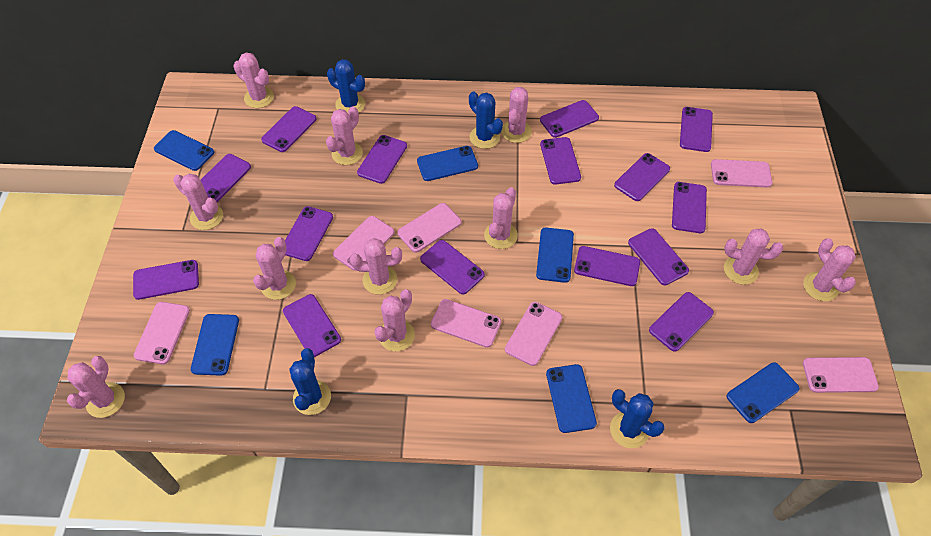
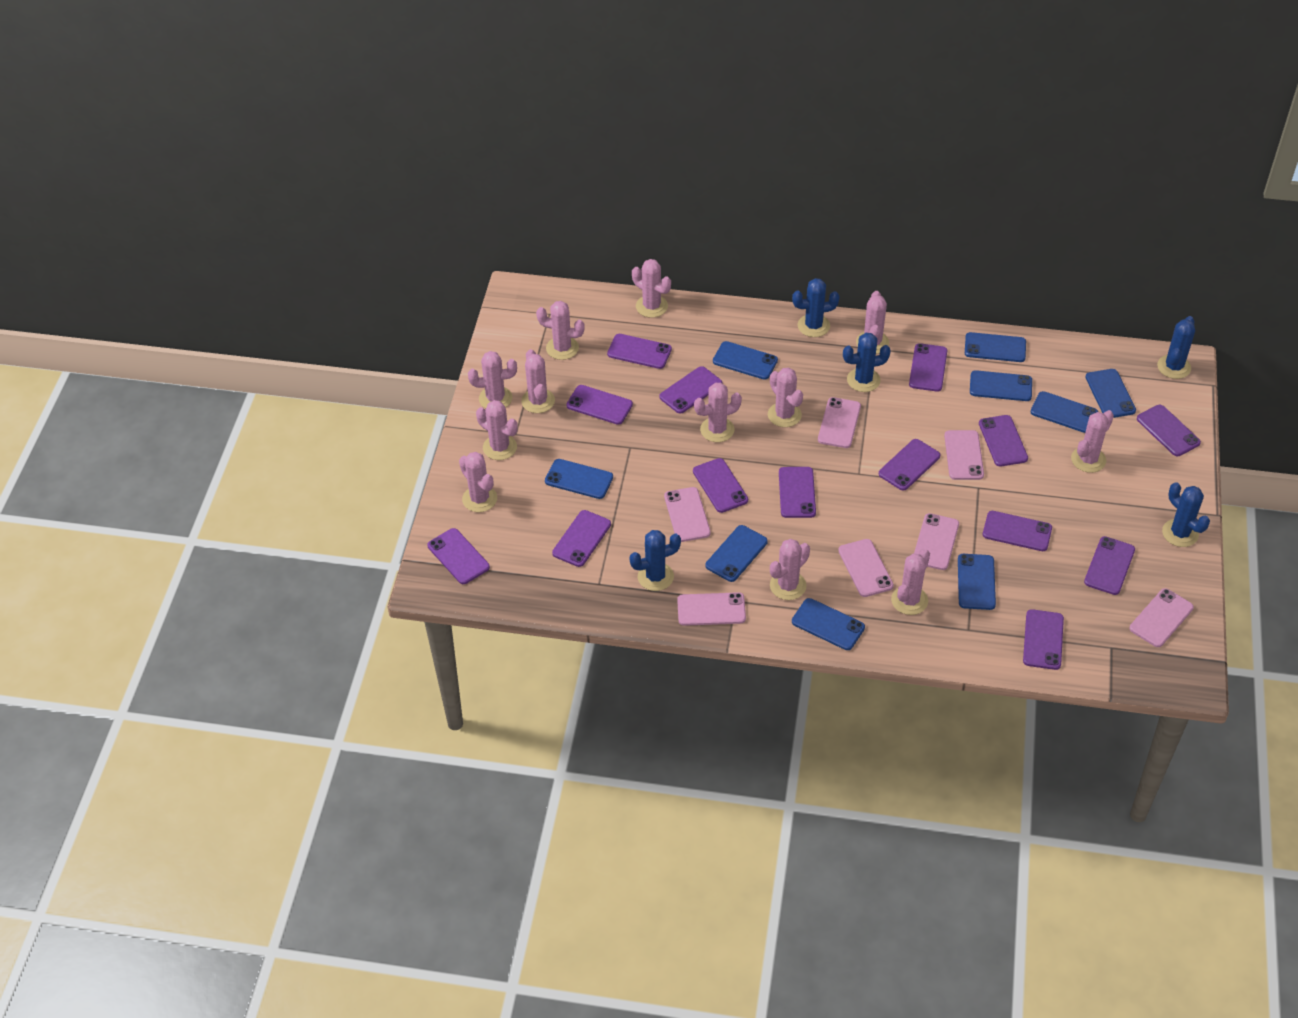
blue cactus: [289,348,331,415] [327,59,365,114] [469,91,503,149] [610,389,665,448] = 4 -> [629,530,681,591] [792,278,840,337] [843,333,891,392] [1157,316,1195,379] [1162,482,1210,547] = 5
blue phone: [154,130,214,171] [191,314,239,376] [417,146,478,181] [536,228,574,283] [546,364,597,433] [727,362,800,423] = 6 -> [545,459,613,499] [705,525,768,582] [713,341,778,380] [792,598,865,650] [958,554,996,610] [965,332,1026,362] [970,370,1032,401] [1031,391,1098,433] [1085,369,1136,418] = 9
pink cactus: [67,356,125,418] [173,174,223,230] [233,52,274,108] [253,237,296,300] [326,107,363,165] [350,238,402,295] [374,289,415,351] [484,187,518,249] [501,87,532,143] [724,228,783,285] [803,238,856,301] = 11 -> [459,452,497,512] [468,351,517,408] [476,400,518,460] [521,349,555,413] [536,301,585,360] [632,259,671,318] [694,383,742,442] [768,367,803,427] [770,539,810,600] [856,291,889,354] [891,549,930,615] [1071,410,1114,473] = 12
purple phone: [133,260,199,300] [201,154,251,202] [261,106,316,152] [283,294,341,357] [285,206,333,261] [357,135,407,184] [420,240,485,294] [540,100,599,138] [540,137,581,184] [574,246,640,286] [614,153,670,201] [628,228,689,285] [649,292,714,352] [672,182,707,233] [680,107,713,152] = 15 -> [427,528,490,584] [552,510,611,567] [566,385,633,425] [607,334,672,369] [659,366,722,414] [693,458,748,513] [779,467,816,518] [879,439,940,491] [909,343,948,392] [979,415,1028,467] [983,511,1052,551] [1023,609,1064,670] [1084,536,1135,595] [1137,405,1201,456] = 14

